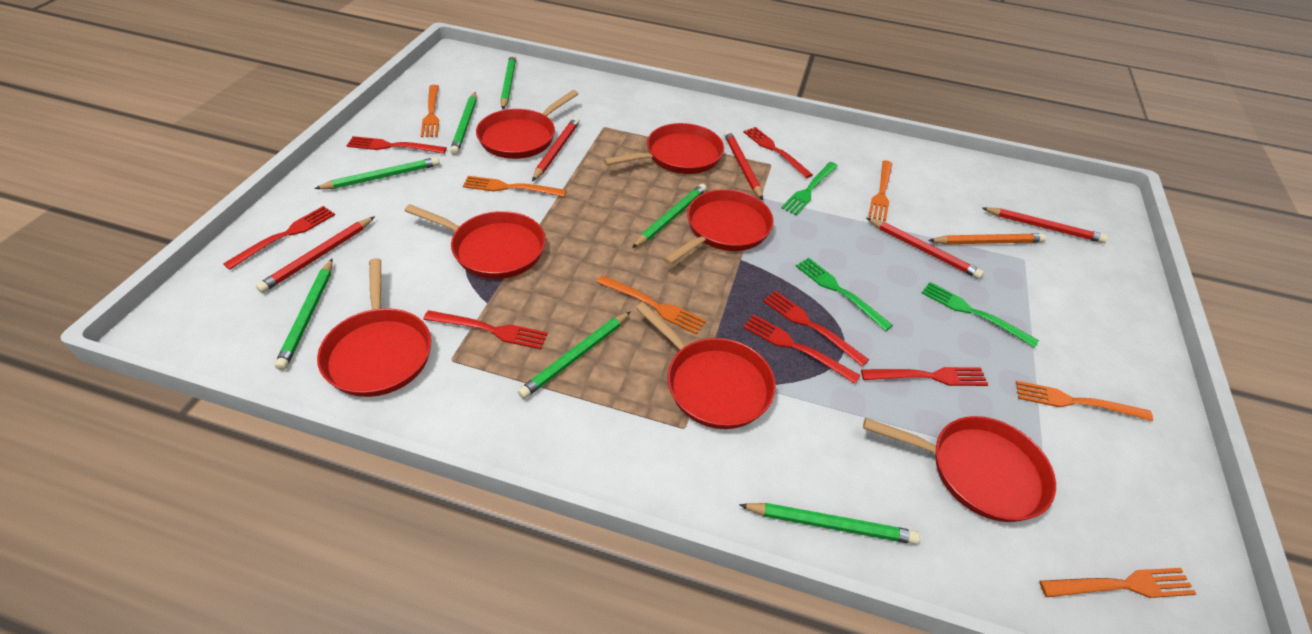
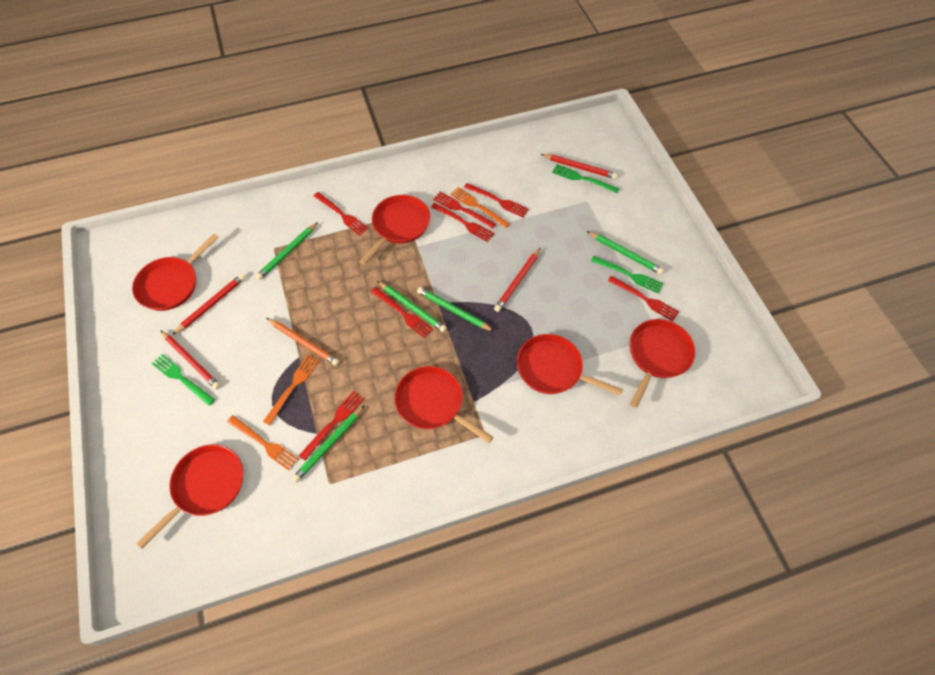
green pencil: [275,259,333,370] [314,157,440,189] [450,92,476,155] [500,54,516,109] [518,311,631,399] [632,184,707,248] [740,503,920,544] = 7 -> [255,222,318,280] [292,405,365,483] [377,281,447,332] [417,287,494,331] [587,231,664,274] = 5
orange fork: [421,85,439,137] [463,176,566,197] [597,275,706,334] [868,161,892,221] [1016,381,1153,421] [1039,568,1196,598] = 6 -> [227,415,298,470] [263,354,320,425] [451,187,510,228] = 3
red pan: [317,258,431,397] [404,204,546,279] [476,90,578,159] [604,123,724,174] [636,302,776,429] [663,189,774,265] [863,416,1056,522] = 7 -> [132,234,219,311] [136,444,243,549] [359,195,430,265] [394,366,493,443] [517,334,623,396] [629,319,696,408] = 6
red pencil: [256,216,375,293] [532,117,580,181] [724,130,763,200] [867,218,984,279] [982,207,1108,243] = 5 -> [161,331,220,389] [172,274,245,335] [494,248,541,312] [541,154,618,179] = 4

